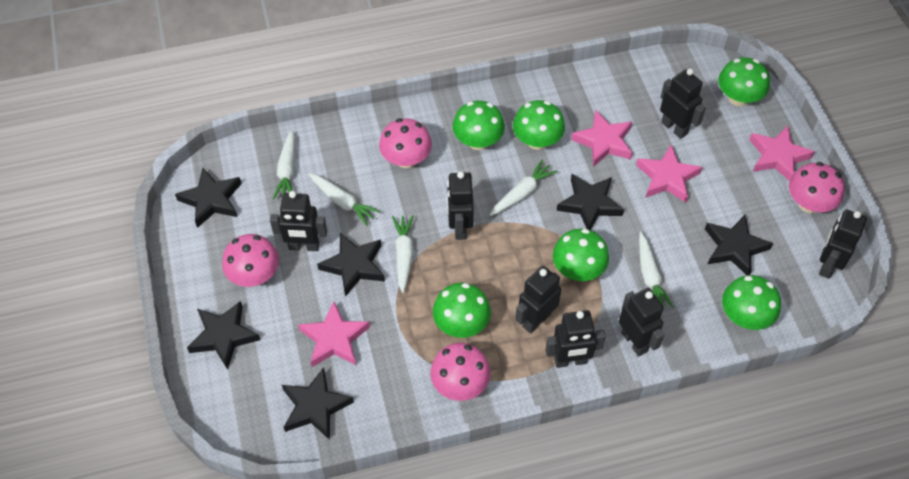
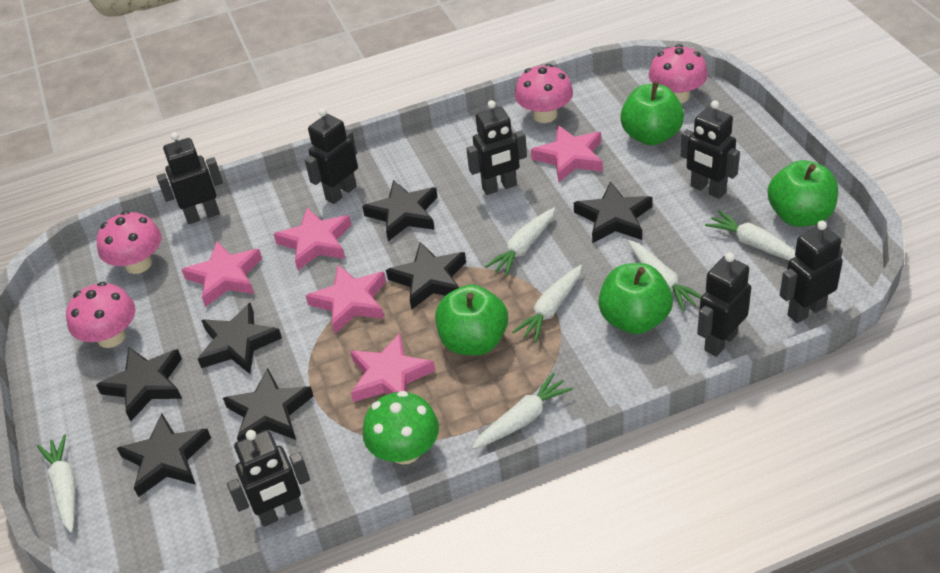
black star: [175,168,242,228] [187,301,260,370] [282,367,354,440] [317,233,385,297] [557,174,624,230] [705,214,773,275] = 6 -> [96,348,182,421] [117,413,211,497] [198,303,282,374] [223,368,313,441] [362,180,438,241] [386,242,466,310] [574,181,652,243] = 7
green apple: none = 0 -> [435,284,508,355] [598,263,673,334] [620,81,684,145] [768,160,838,227] = 4
green mushroom: [433,283,491,338] [452,101,505,150] [513,100,565,150] [553,229,609,281] [718,57,770,106] [722,275,781,330] = 6 -> [363,391,439,464] = 1
pink star: [298,302,370,367] [571,110,633,167] [636,145,702,203] [749,126,815,181] = 4 -> [181,241,262,307] [274,207,351,270] [306,265,386,333] [350,333,435,402] [531,125,603,183] = 5
white carrot: [273,130,295,200] [309,173,380,226] [392,215,414,293] [490,159,557,216] [639,232,673,308] = 5 -> [37,435,75,533] [472,373,573,449] [485,208,555,277] [513,265,582,343] [628,240,702,311] [705,210,796,260] = 6

